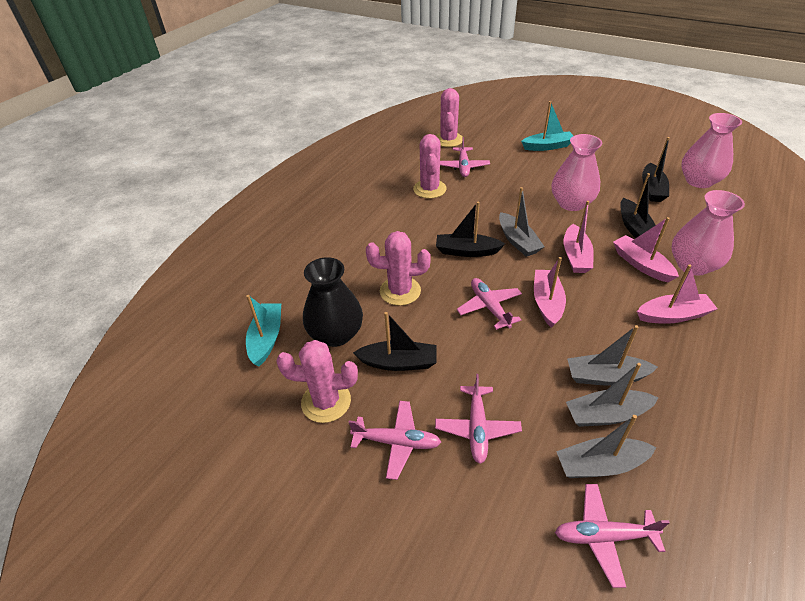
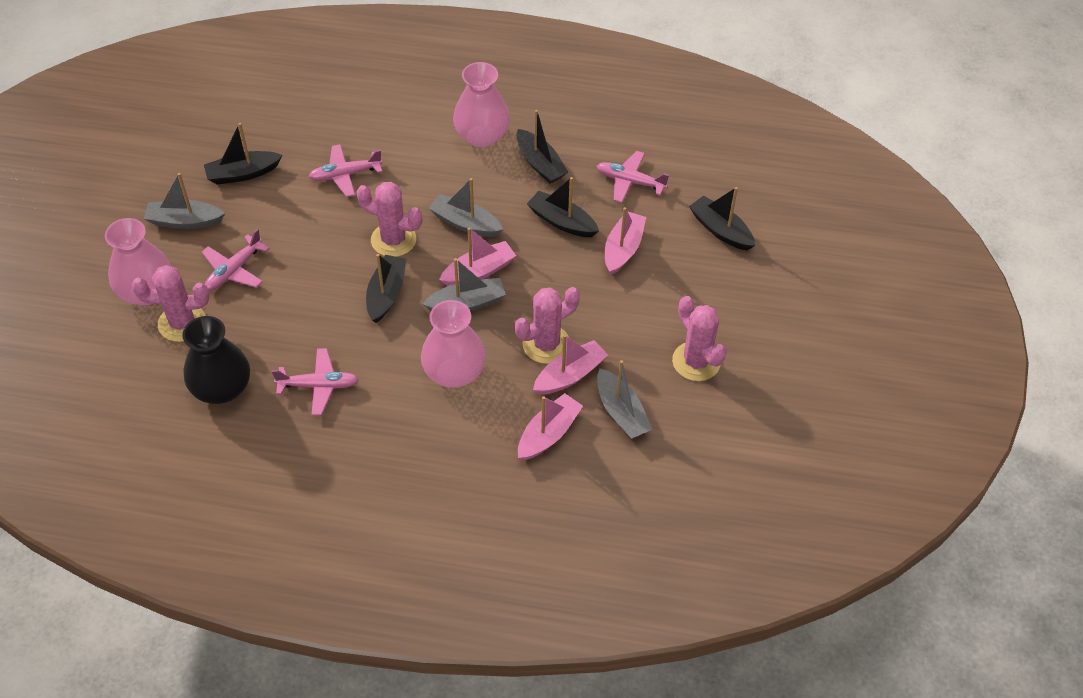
black boat: [353,312,437,371] [436,202,505,257] [620,173,660,239] [642,137,670,202] = 4 -> [204,123,282,185] [366,254,406,323] [517,110,568,184] [527,177,599,237] [689,187,755,250] = 5
pink plane: [349,401,441,480] [435,374,522,464] [440,137,490,177] [457,278,522,330] [555,484,670,588] = 5 -> [202,229,270,291] [272,348,359,415] [308,144,383,197] [597,151,669,203] = 4
turquoise boat: [246,295,281,366] [521,101,573,151] = 2 -> none = 0

